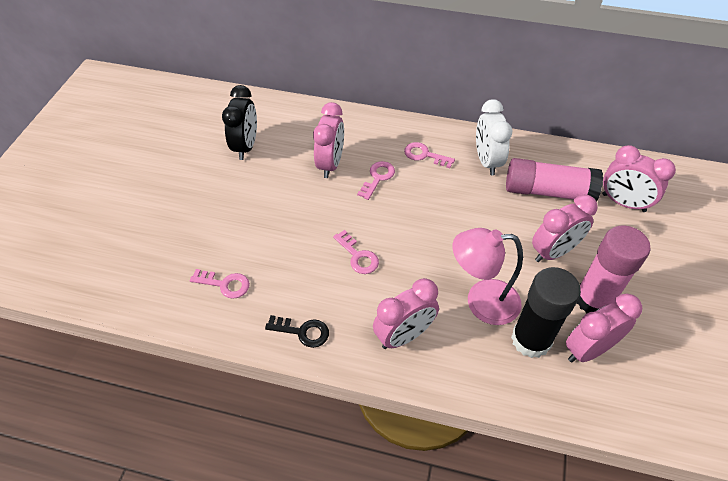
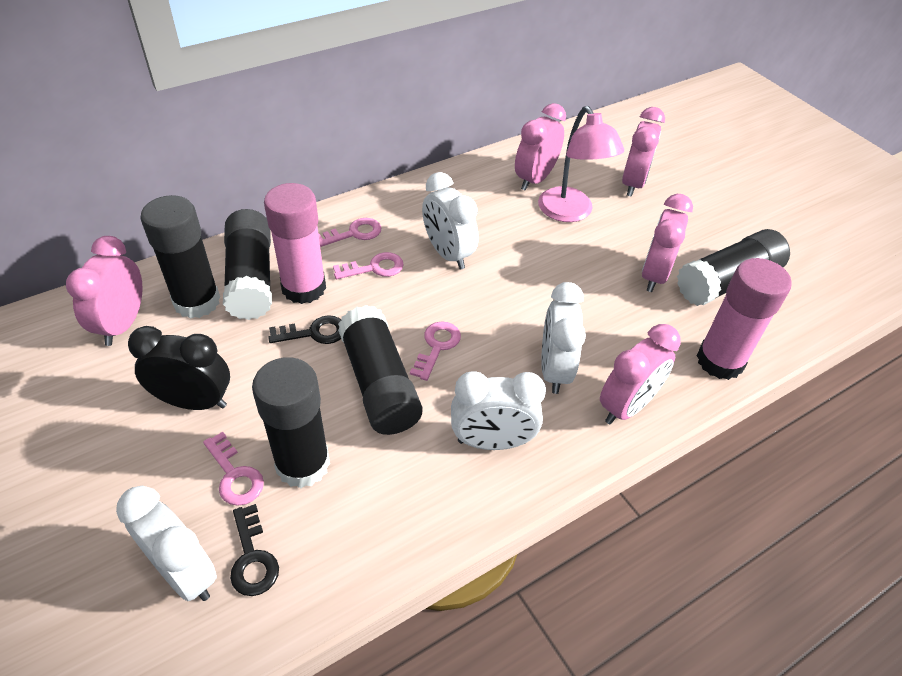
black glue stick: [511,267,581,358] = 1 -> [140,195,220,319] [223,209,272,320] [252,357,330,488] [338,305,422,435] [677,229,790,306] = 5
black key: [265,315,329,348] = 1 -> [230,504,279,596] [268,315,341,344] = 2
white clock: [476,99,512,175] = 1 -> [116,486,217,601] [422,172,479,270] [451,371,546,450] [541,282,586,394] = 4

